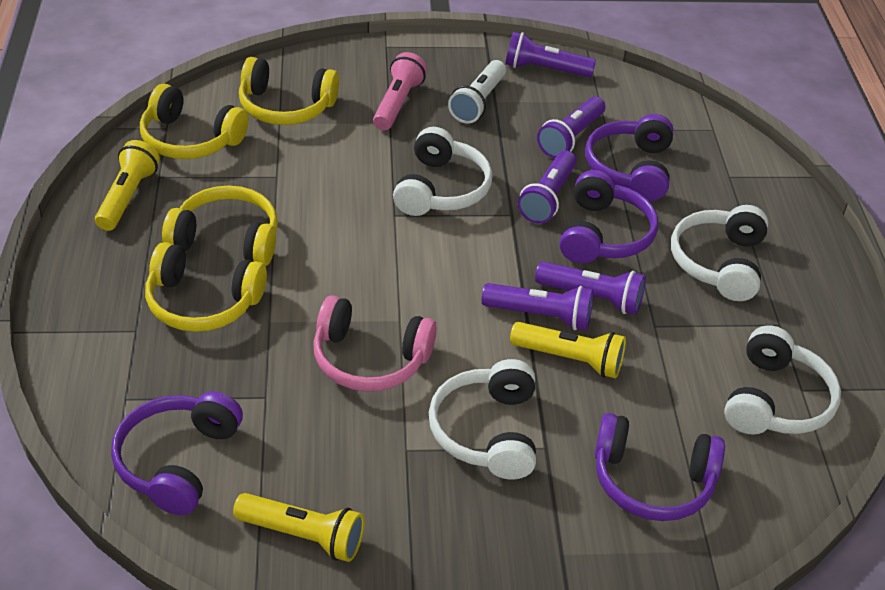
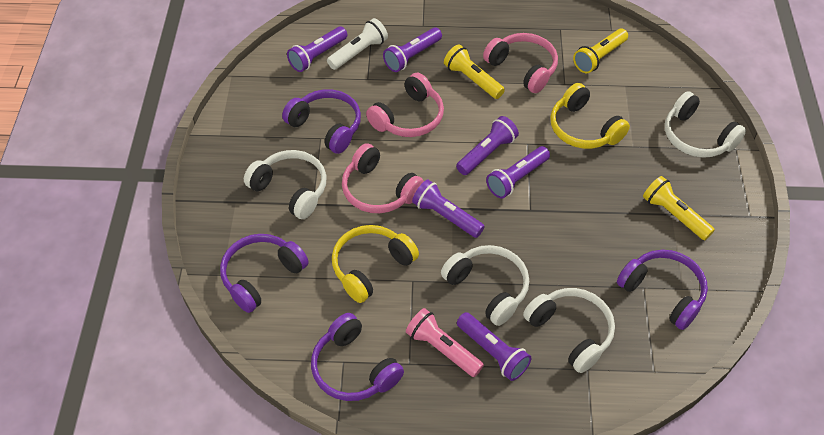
pink headphones: [313,295,437,392] = 1 -> [342,143,424,213] [366,73,444,137] [483,33,558,93] = 3
purple flashlight: [482,283,593,330] [505,31,596,77] [518,150,577,224] [535,261,646,315] [537,96,605,158] = 5 -> [287,26,347,72] [383,27,442,72] [412,180,485,238] [456,116,519,175] [457,312,531,381] [486,146,550,198] = 6
yellow headphones: [140,84,249,159] [145,242,267,332] [162,185,278,266] [239,57,339,125] = 4 -> [332,225,419,303] [550,83,630,149] = 2

